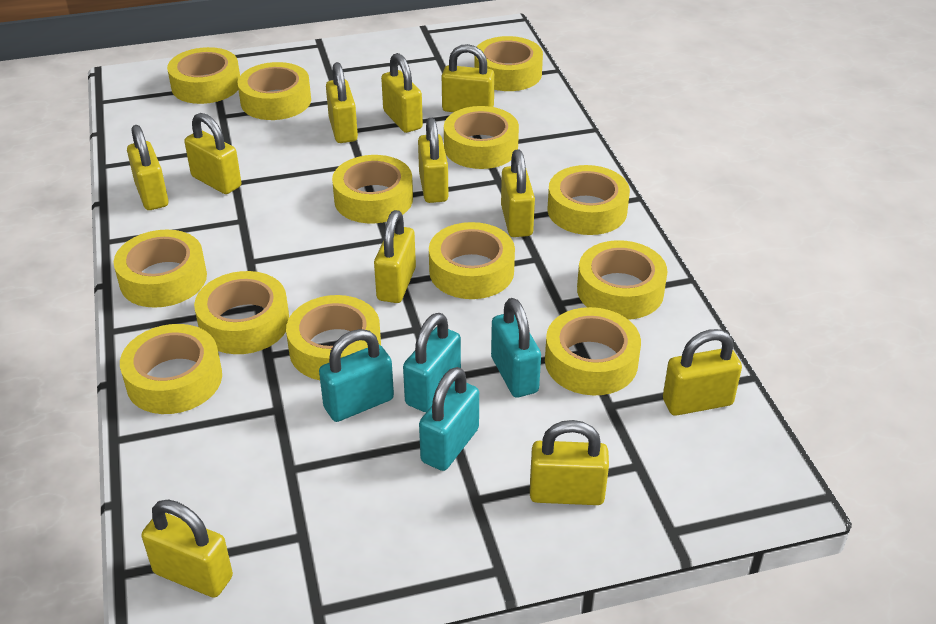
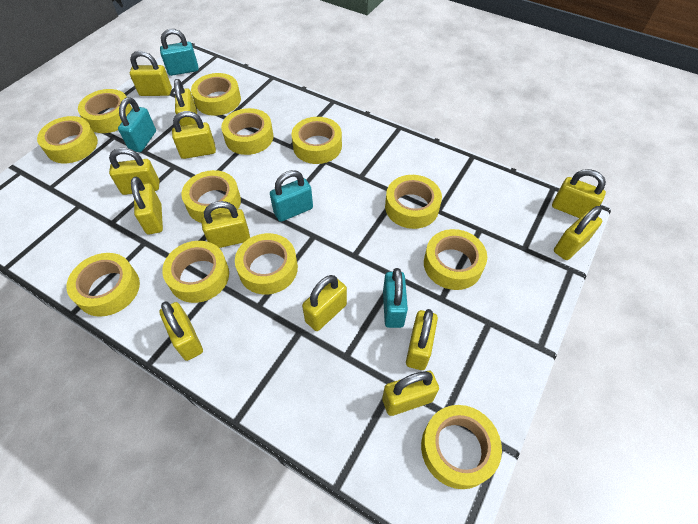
yellow padlock: [127,125,169,210] [141,499,233,598] [184,113,242,194] [326,62,358,143] [374,210,416,303] [381,53,423,133] [418,118,448,203] [442,44,495,112] [501,149,535,237] [530,420,609,505] [663,329,742,416] = 11 -> [109,148,159,195] [130,51,172,96] [131,177,163,235] [159,301,203,361] [172,111,216,159] [174,79,197,126] [201,201,250,248] [302,275,347,331] [382,371,439,416] [406,309,438,370] [552,169,606,218] [554,206,602,260] = 12
yellow tape: [114,229,207,308] [120,324,222,414] [167,47,240,104] [194,271,289,354] [238,62,311,120] [286,295,381,380] [332,155,413,223] [429,222,515,299] [444,106,519,169] [474,36,543,91] [545,307,641,396] [547,165,630,235] [577,240,667,320] = 13 -> [37,116,98,163] [66,253,140,317] [78,89,132,133] [162,241,229,303] [181,170,241,223] [191,73,241,116] [221,108,274,155] [235,233,298,295] [291,117,342,164] [385,175,442,229] [421,405,502,489] [424,229,487,290] = 12

